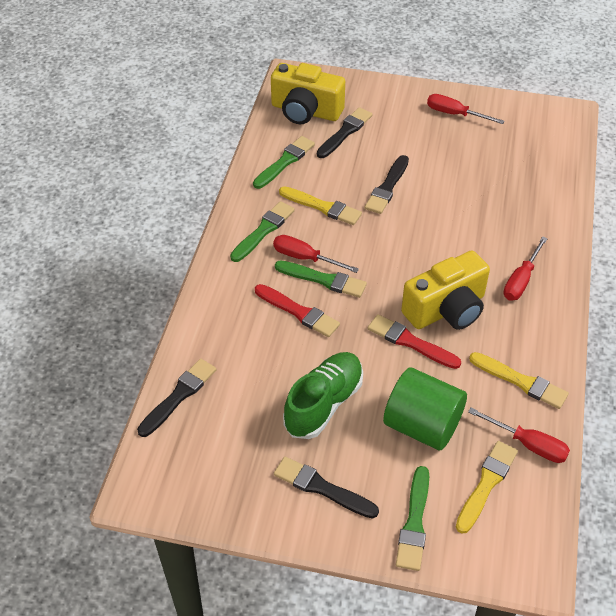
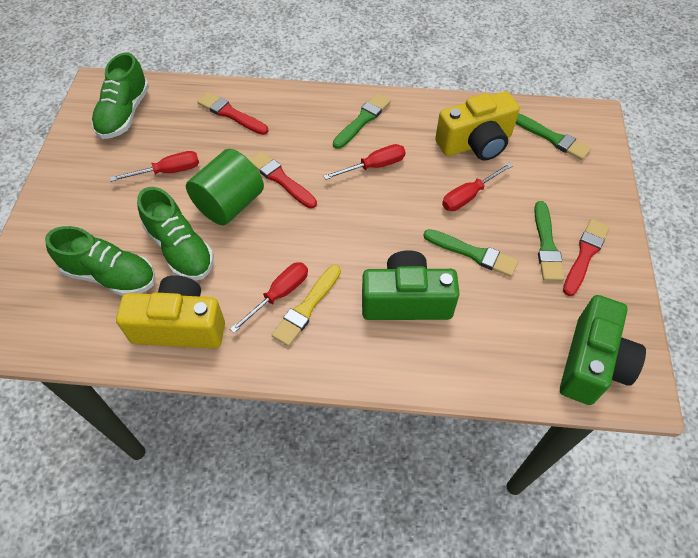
black brush: [137,358,216,437] [274,457,379,519] [317,107,373,158] [365,155,409,214] = 4 -> none = 0
green camera: none = 0 -> [362,250,459,320] [560,295,646,405] = 2
green shoe: [283,352,363,439] = 1 -> [45,226,156,296] [91,53,149,139] [137,187,214,281] = 3
red brush: [255,284,340,337] [368,314,461,369] = 2 -> [197,92,268,135] [249,151,317,209] [563,219,610,296] = 3
yellow brush: [279,186,362,225] [456,441,518,534] [469,352,569,409] = 3 -> [272,265,341,346] = 1

